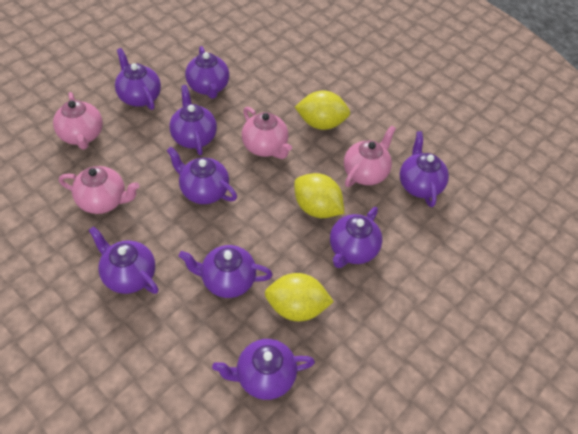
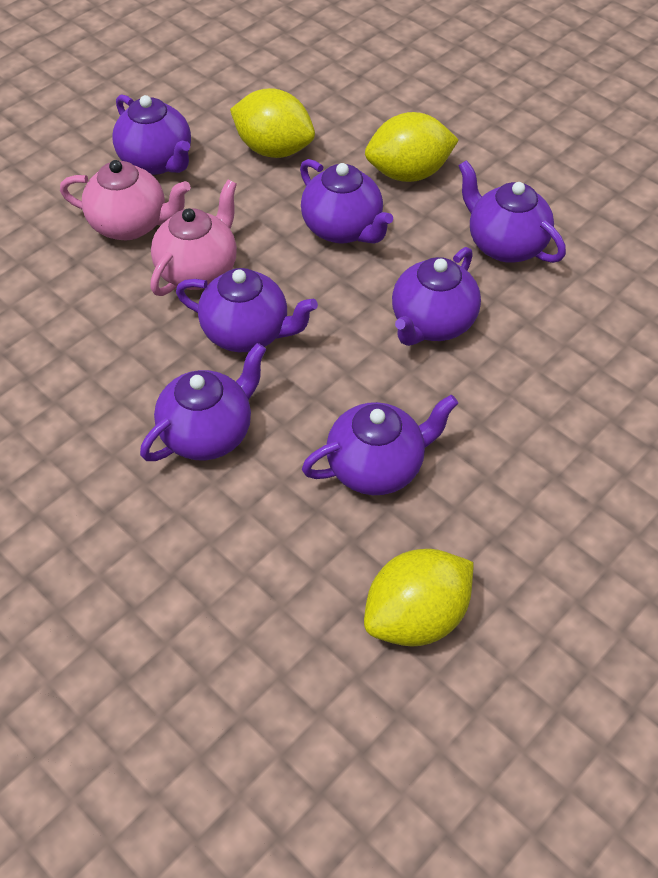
pink teapot: [53,92,103,150] [59,166,140,214] [242,107,292,159] [344,125,396,187] = 4 -> [60,160,191,240] [150,180,237,296] = 2
purple teapot: [89,226,159,294] [115,48,161,110] [167,147,237,204] [169,85,217,155] [179,245,273,298] [185,46,229,99] [212,339,315,400] [330,207,382,268] [400,131,449,207] = 9 -> [113,94,191,175] [140,343,266,461] [176,268,318,352] [300,159,393,244] [302,395,458,495] [392,247,481,346] [458,160,566,263] = 7

